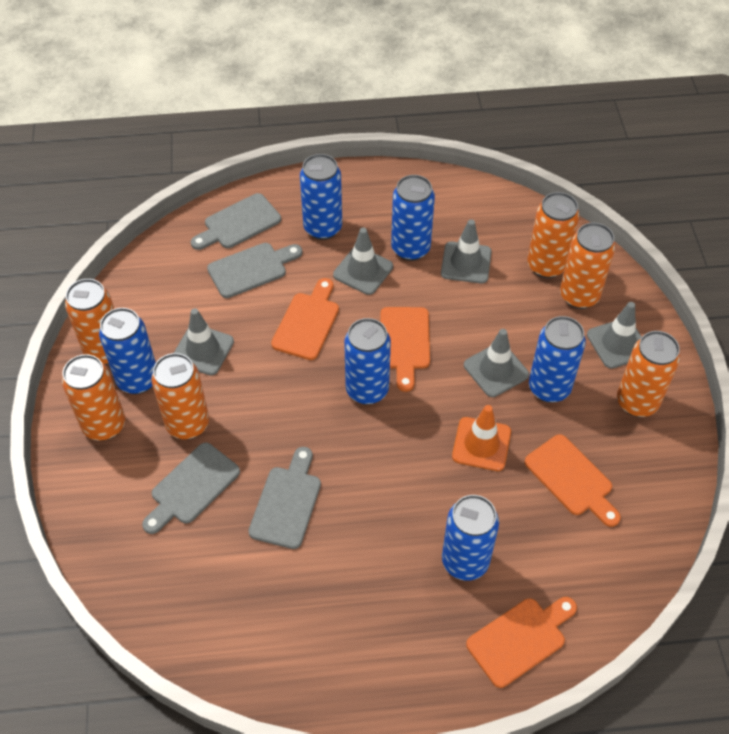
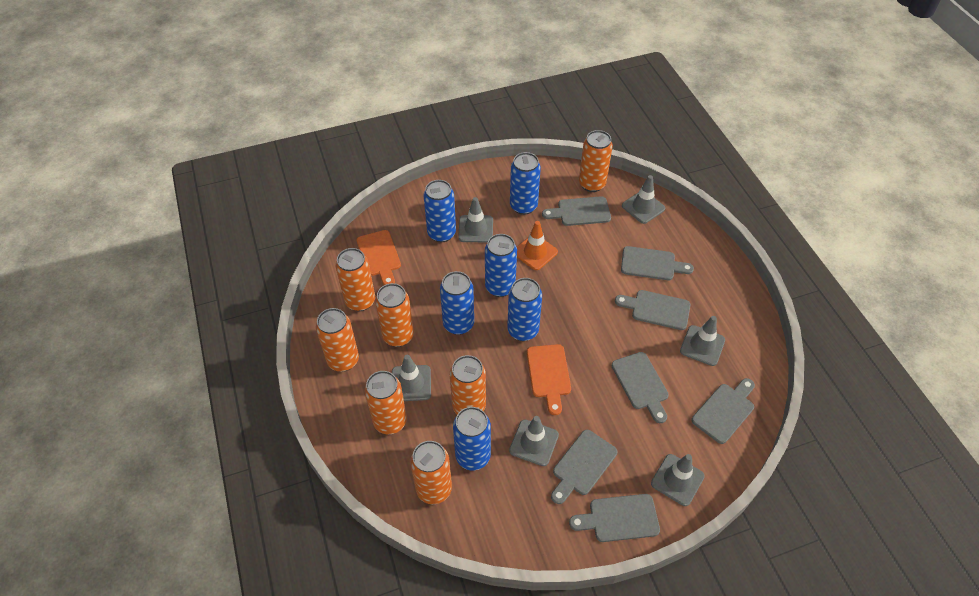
grey cutting board: [142,443,240,534] [191,193,281,250] [207,243,302,298] [248,447,321,549] = 4 -> [542,196,611,226] [551,430,617,504] [569,494,660,542] [612,352,669,423] [615,290,690,330] [621,246,694,280] [692,378,755,444] = 7
grey traffic cone: [174,308,234,375] [333,228,393,295] [441,219,492,283] [464,329,529,397] [587,302,642,369] = 5 -> [392,355,431,401] [458,197,493,243] [509,416,559,466] [622,175,665,224] [651,454,705,506] [680,316,725,366] = 6
orange can: [62,354,125,441] [65,279,114,365] [151,353,209,439] [527,192,580,278] [560,223,615,309] [617,331,680,417] = 6 -> [316,308,359,372] [336,248,375,311] [365,371,407,434] [375,283,414,347] [410,441,452,504] [450,355,486,415] [579,130,613,192] = 7
orange cutting board: [271,278,339,360] [380,307,430,392] [466,597,577,688] [525,434,621,527] = 4 -> [357,230,401,285] [527,344,571,415] = 2

